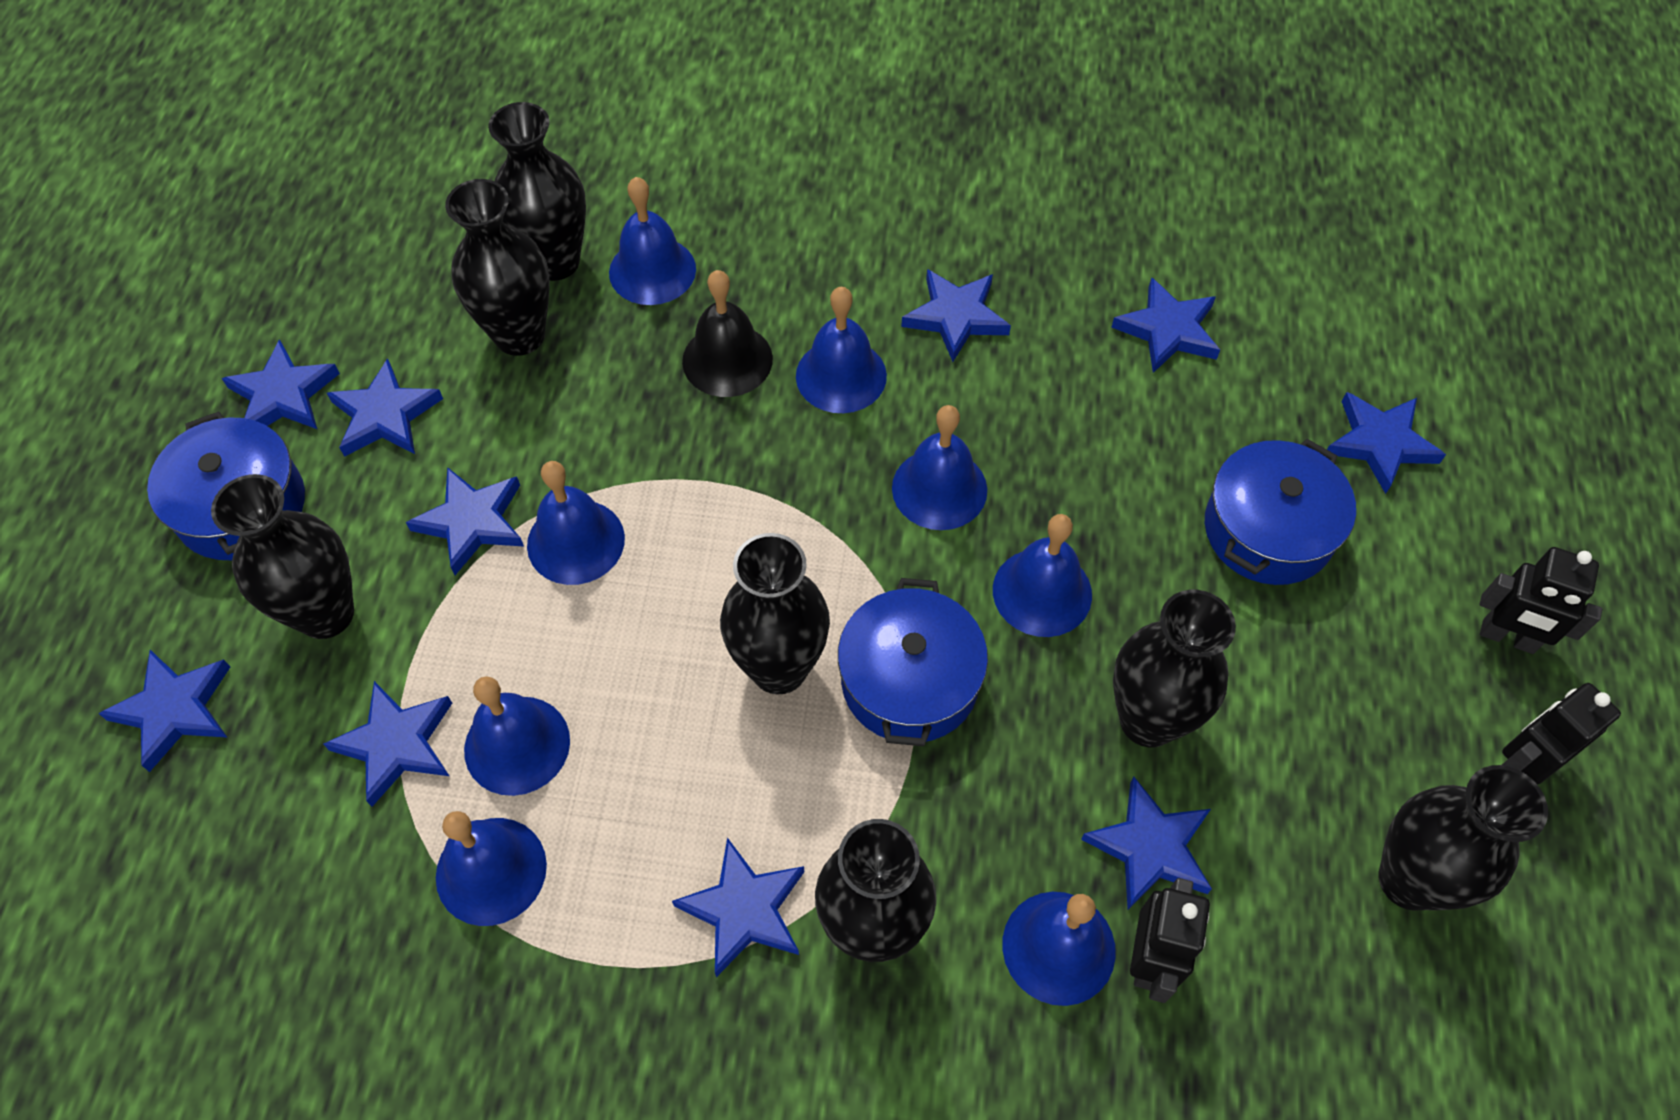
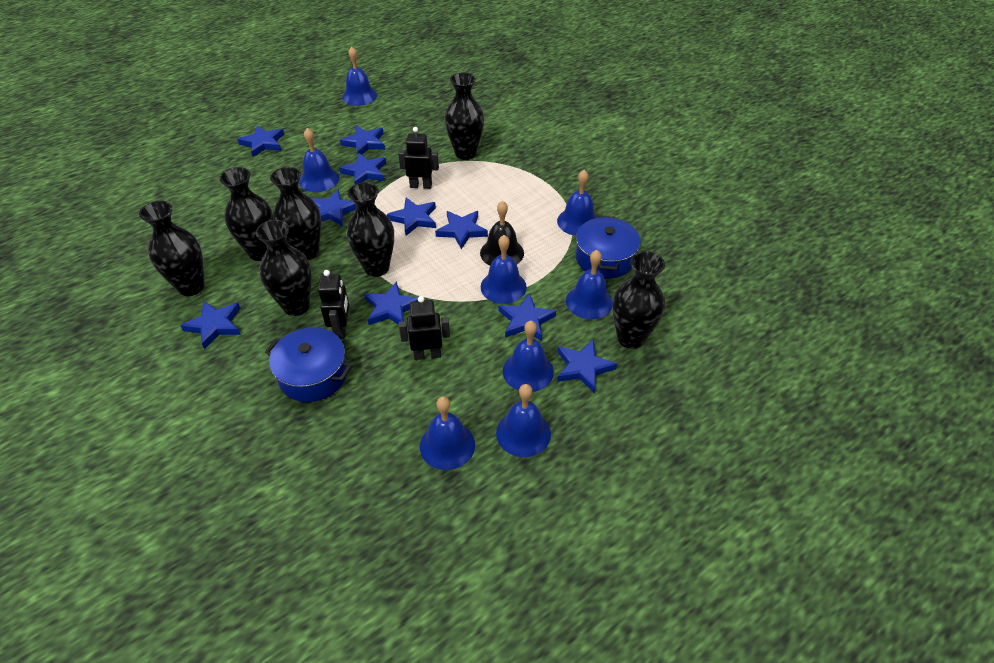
blue pot: [147,411,305,560] [838,578,988,746] [1205,439,1356,585] = 3 -> [265,327,352,402] [576,216,641,278] = 2

